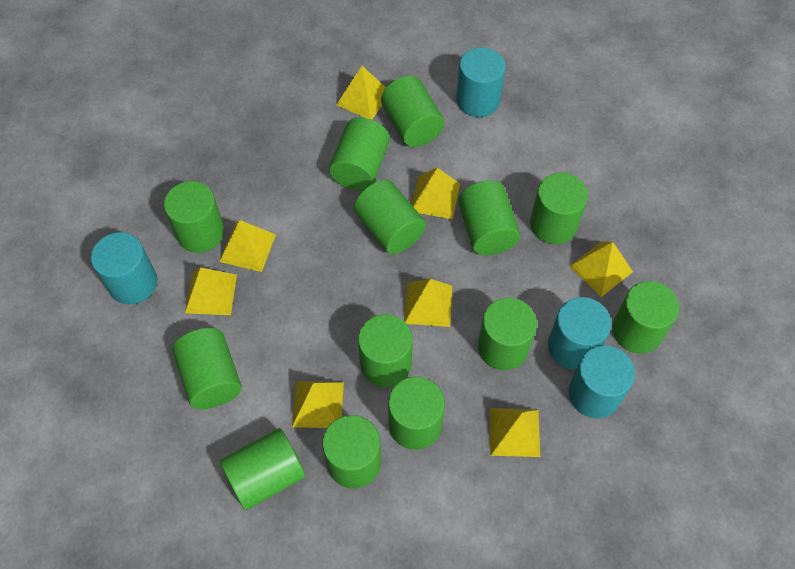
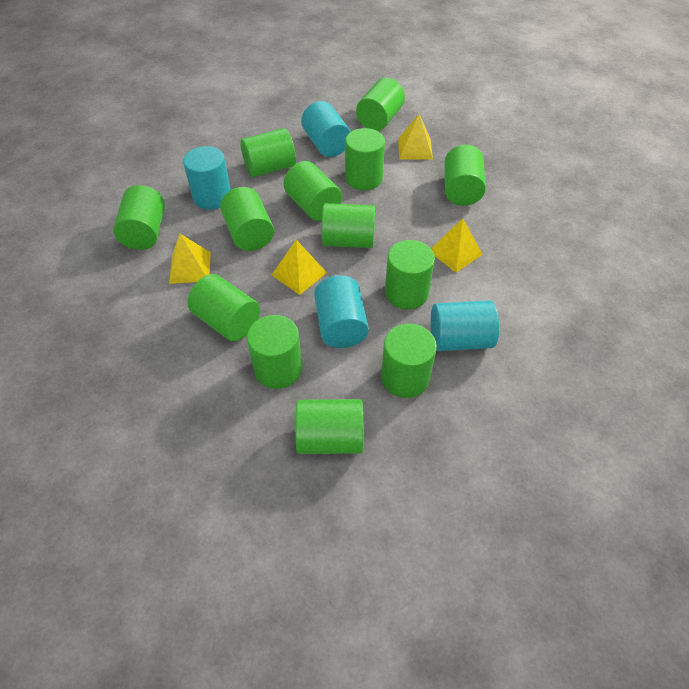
yellow pyramid: [185,267,237,315] [219,220,276,272] [292,381,344,428] [336,66,386,120] [404,279,452,327] [411,168,460,219] [490,408,540,457] [570,242,633,297] = 8 -> [169,234,211,284] [272,240,327,295] [398,114,433,160] [431,218,483,273] = 4

